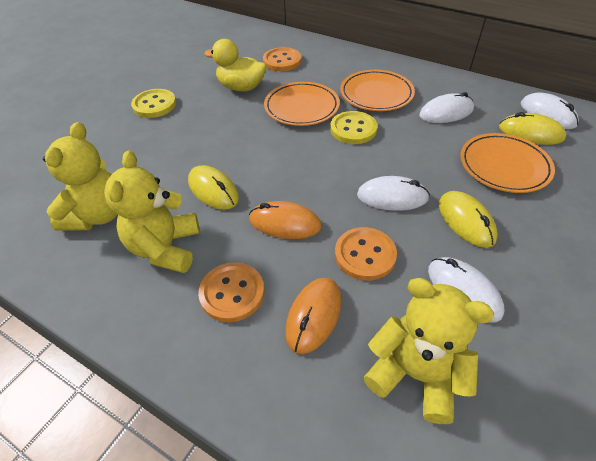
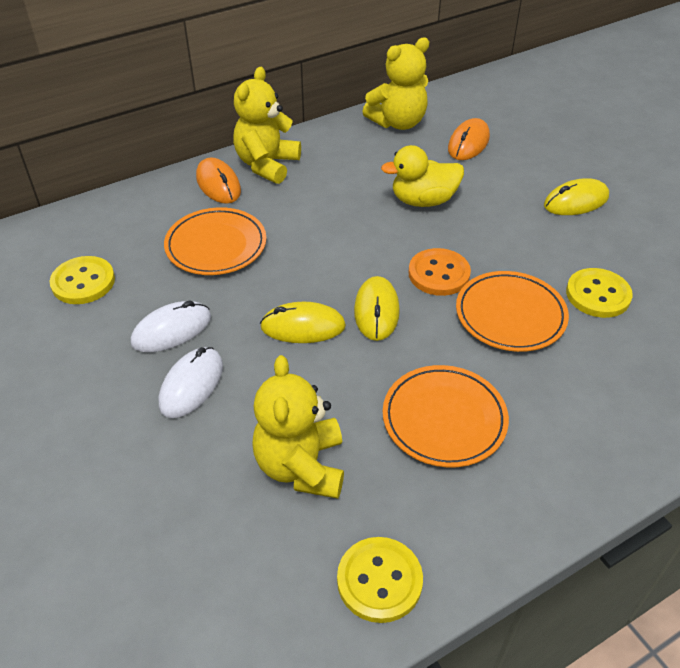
orange button: [198,262,265,322] [263,47,301,71] [335,227,397,281] = 3 -> [409,248,471,296] = 1
white mouse: [357,176,430,211] [419,92,474,123] [428,257,504,323] [521,93,579,129] = 4 -> [131,301,211,352] [159,347,223,418] = 2
yellow button: [131,89,176,118] [330,111,377,144] = 2 -> [49,256,115,304] [337,537,423,623] [566,268,633,318] = 3

